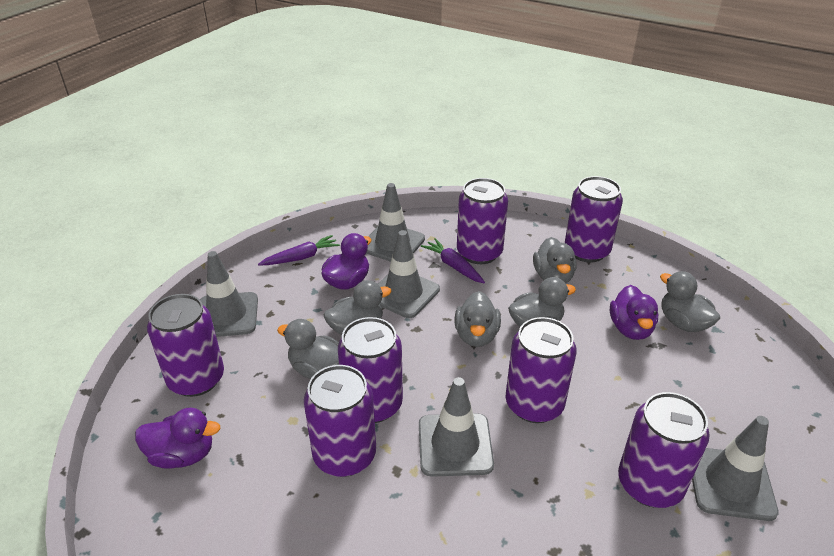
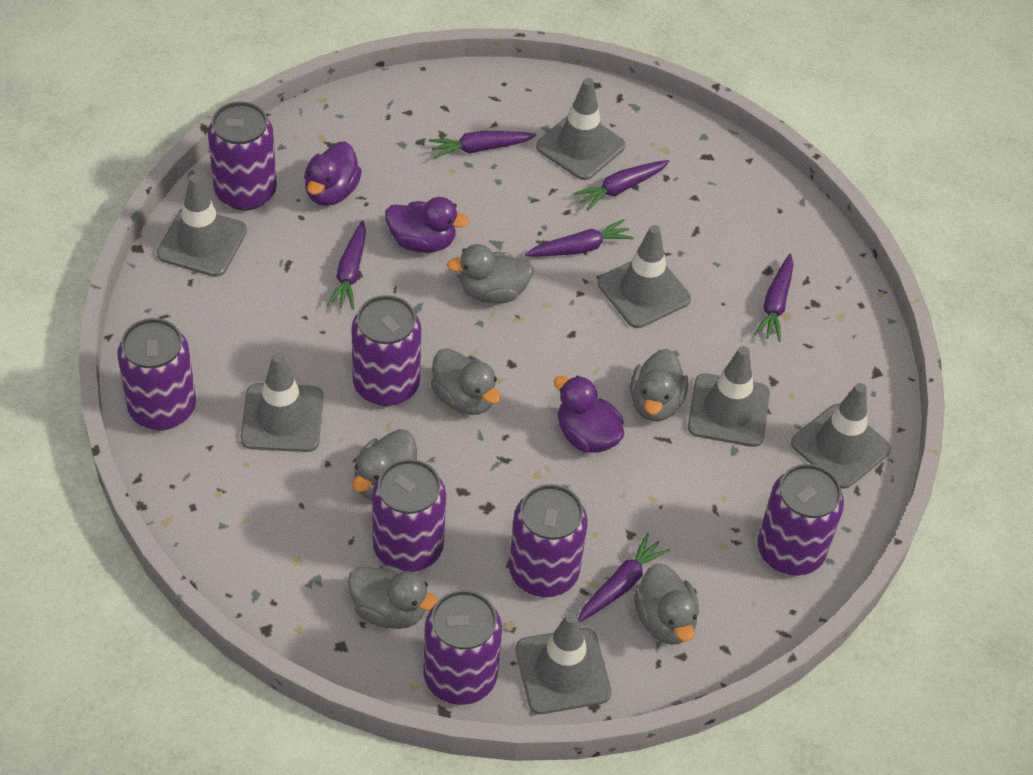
grey traffic cone: [200,251,258,337] [366,183,425,262] [378,230,440,318] [419,377,494,477] [692,416,779,521] = 5 -> [157,174,247,277] [240,353,324,452] [516,612,611,714] [536,78,625,180] [598,225,691,328] [688,346,770,447] [791,383,891,489] = 7
purple carrot: [258,235,340,266] [421,238,485,283] = 2 -> [327,220,366,310] [429,131,536,159] [525,219,634,257] [573,160,670,211] [578,533,670,622] [754,254,794,342] = 6

